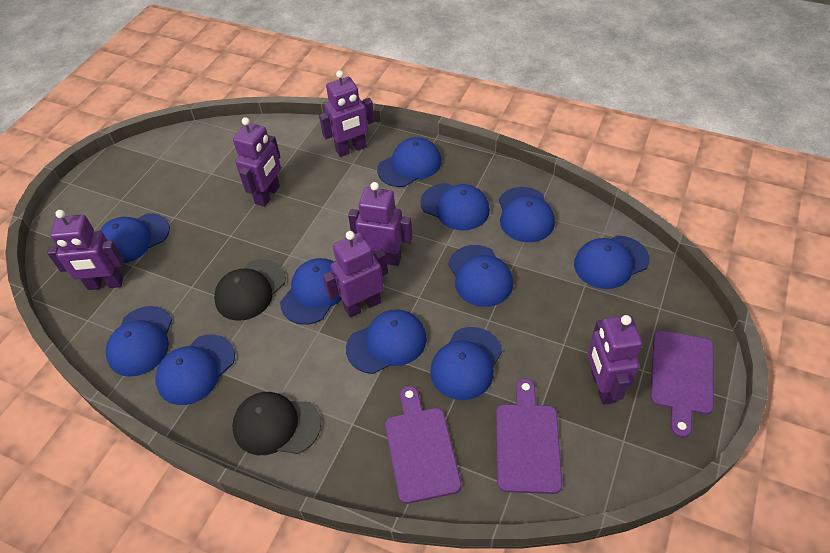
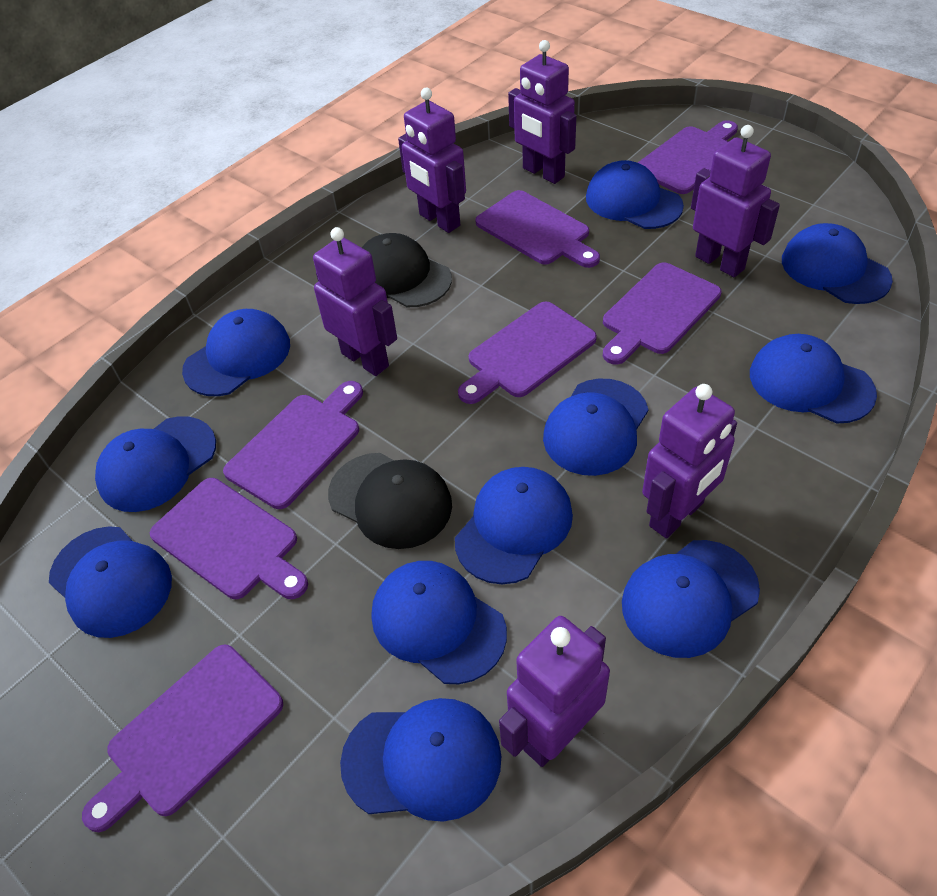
purple cutting board: [385,386,461,504] [496,379,562,494] [650,331,714,438] = 3 -> [82,644,283,832] [150,478,308,599] [223,381,363,509] [458,301,597,404] [475,190,600,268] [603,263,721,365] [638,120,738,194] = 7

